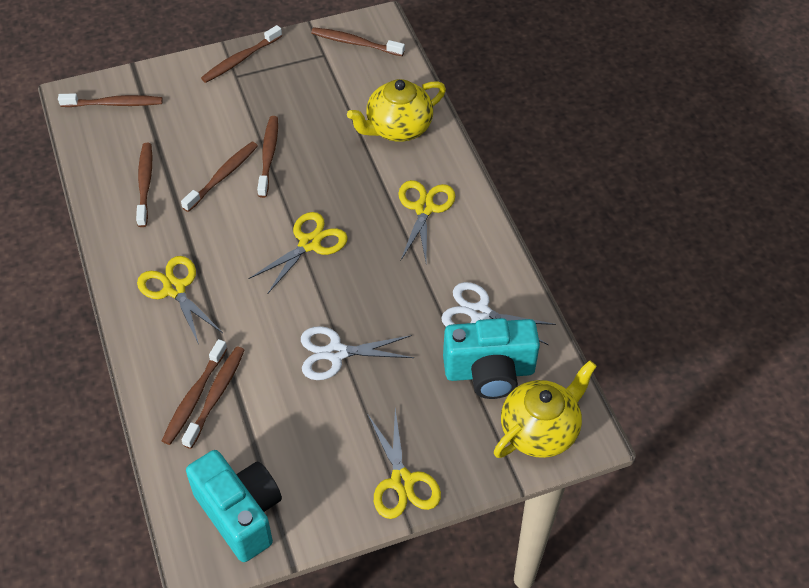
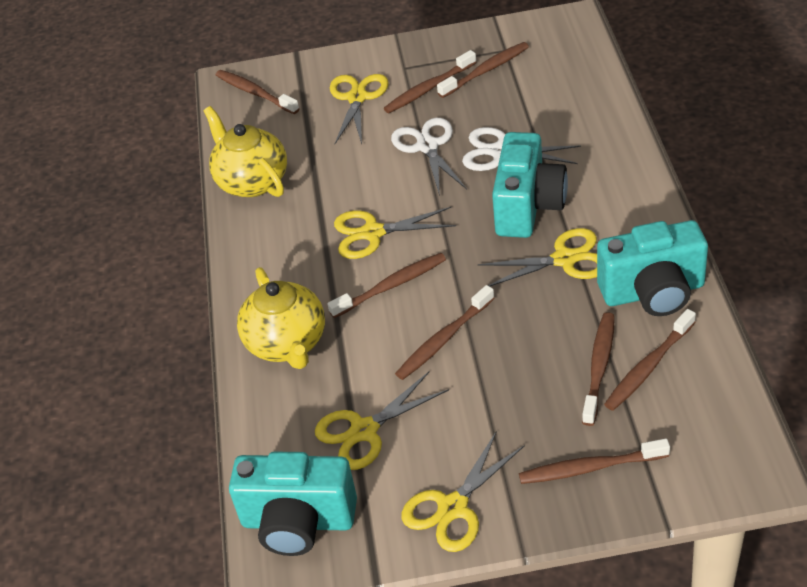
turquoise camera: [186,450,282,562] [443,318,540,399] = 2 -> [229,452,357,556] [492,132,568,238] [597,220,708,316] = 3
yellow scissors: [137,256,223,345] [249,212,348,294] [368,409,441,519] [398,180,455,261] = 4 -> [315,372,449,470] [330,74,389,144] [334,207,456,259] [401,431,525,552] [478,228,597,286] = 5

